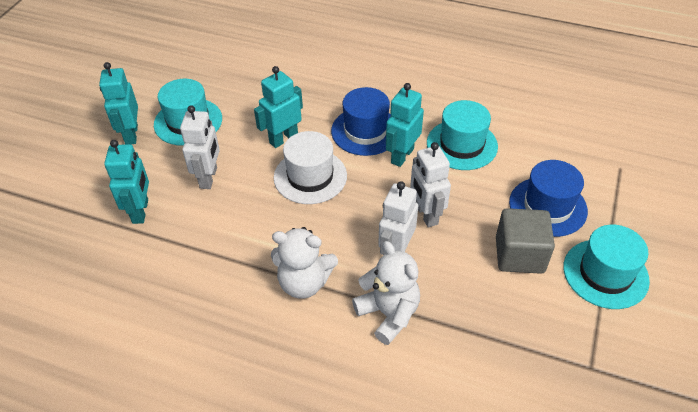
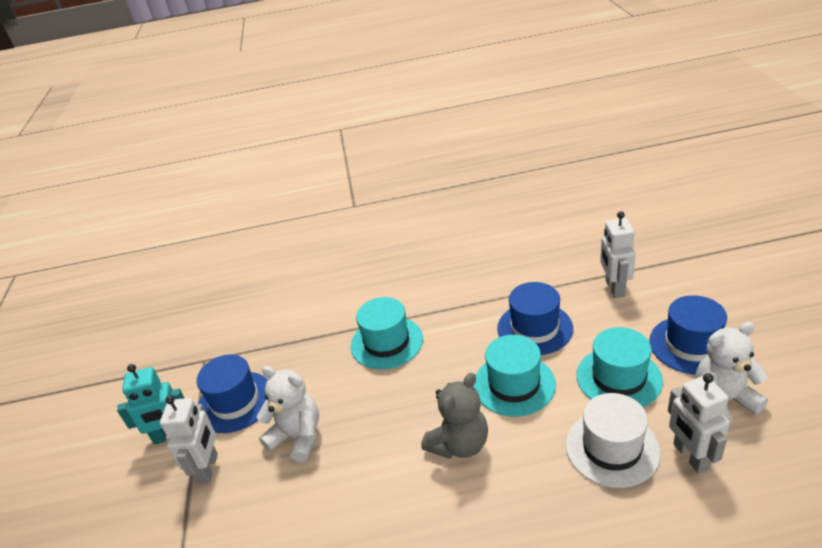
blue hat: [331,87,391,156] [509,160,588,237] = 2 -> [197,355,268,433] [497,282,573,355] [649,295,727,375] = 3
grey cube: [496,208,555,274] = 1 -> none = 0
grey teddy bear: none = 0 -> [421,373,488,459] = 1
turquoise robot: [99,62,138,144] [104,140,149,224] [254,66,303,148] [386,83,424,167] = 4 -> [117,364,184,445] = 1

